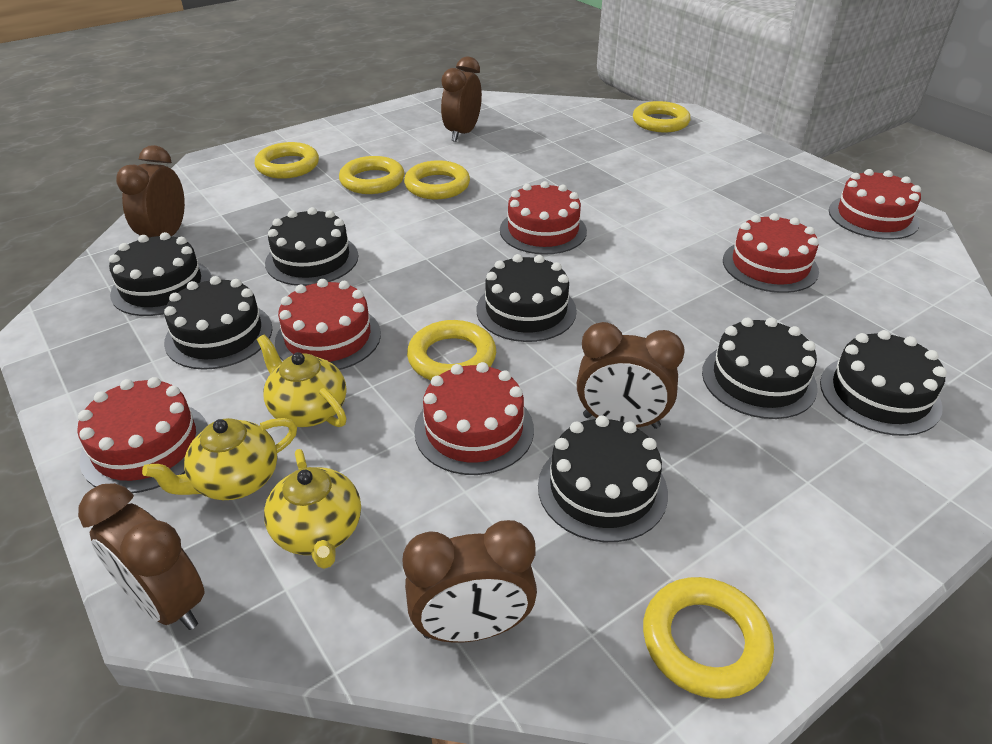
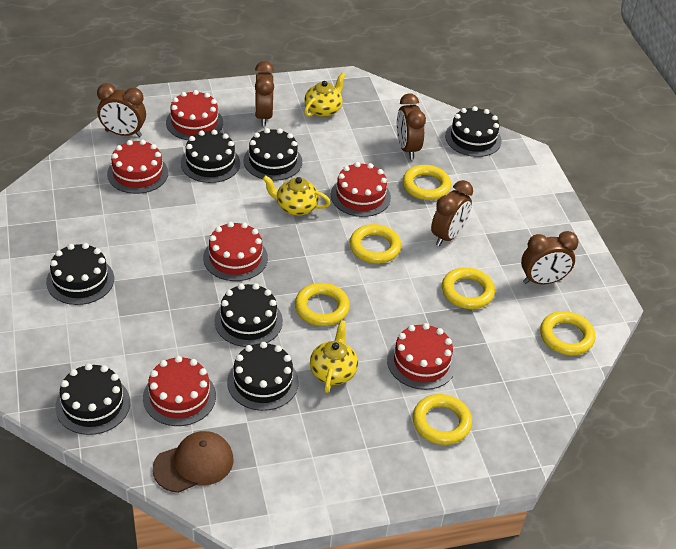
brown cap: none = 0 -> [153,431,233,493] = 1

